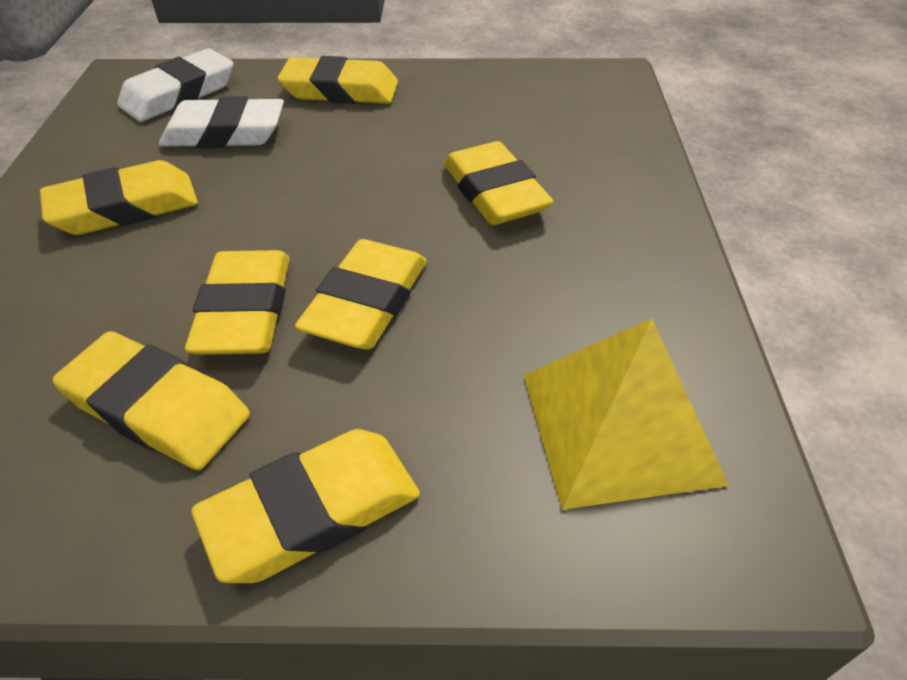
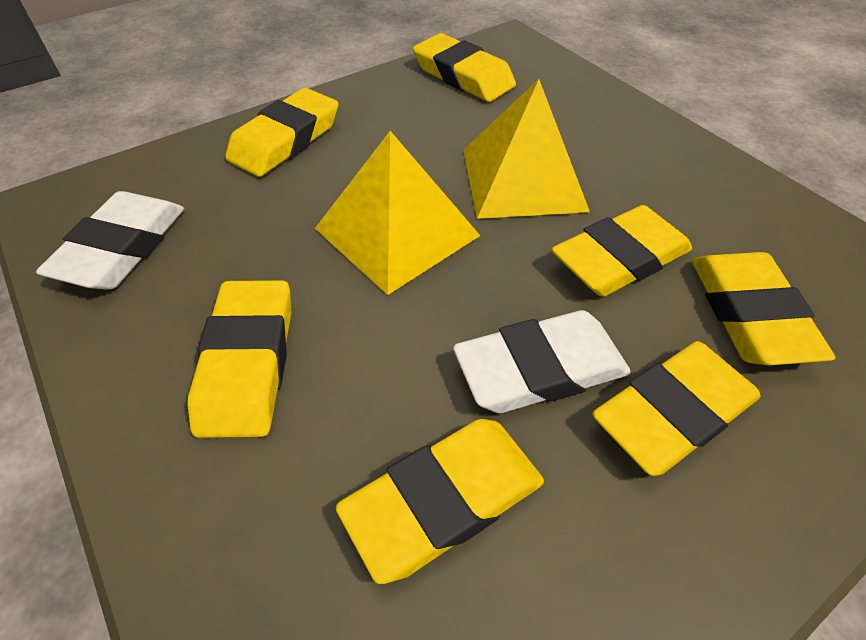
yellow pyramid: [524,318,729,510] = 1 -> [315,131,480,295] [463,79,590,219] = 2

